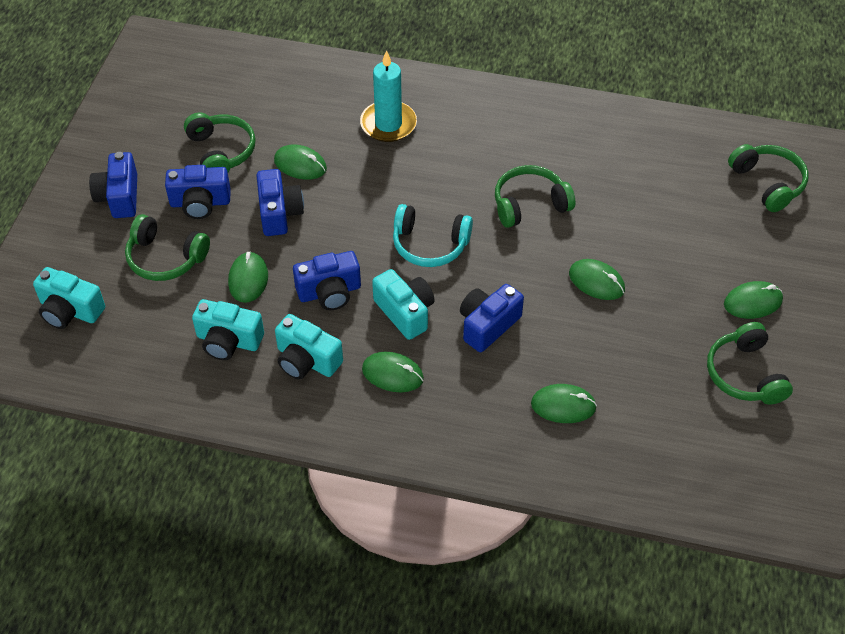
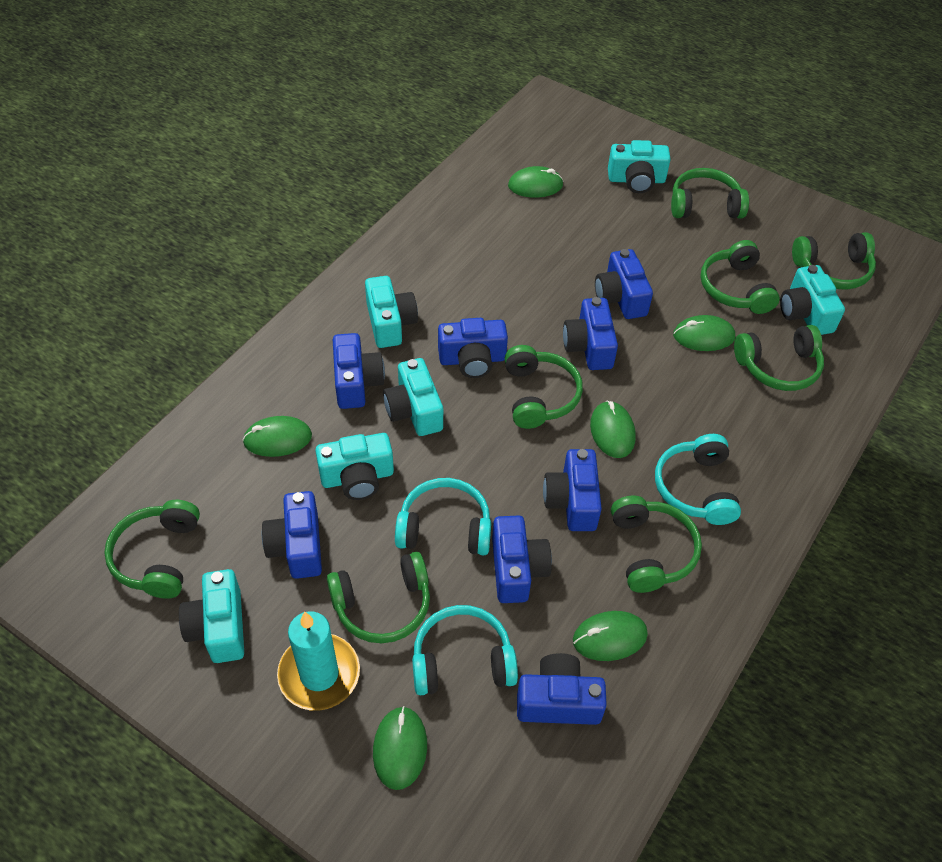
blue camera: [89,152,137,218] [165,165,231,219] [256,169,304,236] [293,251,361,310] [460,284,524,352] = 5 -> [262,491,322,579] [333,333,385,409] [438,318,508,378] [492,515,552,603] [517,653,607,725] [543,449,602,531] [563,297,618,370] [595,249,653,319] = 8
green headphones: [125,214,210,281] [184,112,256,172] [495,165,575,228] [707,322,793,405] [728,144,808,212] = 5 -> [104,500,200,599] [327,552,430,643] [505,345,583,429] [611,496,702,593] [671,168,749,219] [700,240,780,314] [734,325,824,391] [792,232,876,290] = 8
turquoise camera: [33,267,105,329] [192,299,264,360] [275,314,343,380] [372,269,435,340] = 4 -> [179,569,244,663] [315,433,394,500] [365,276,418,348] [383,358,443,436] [608,140,671,193] [780,265,845,335] = 6
turquoise headphones: [393,204,473,267] = 1 -> [395,478,491,555] [412,605,518,695] [655,434,741,525] = 3

